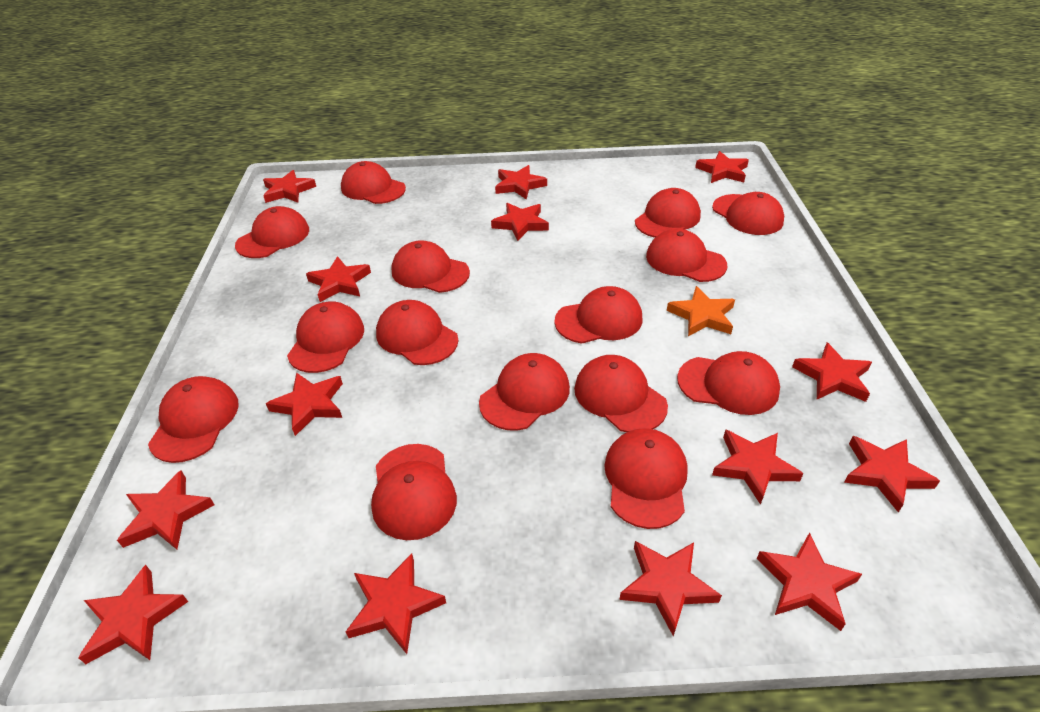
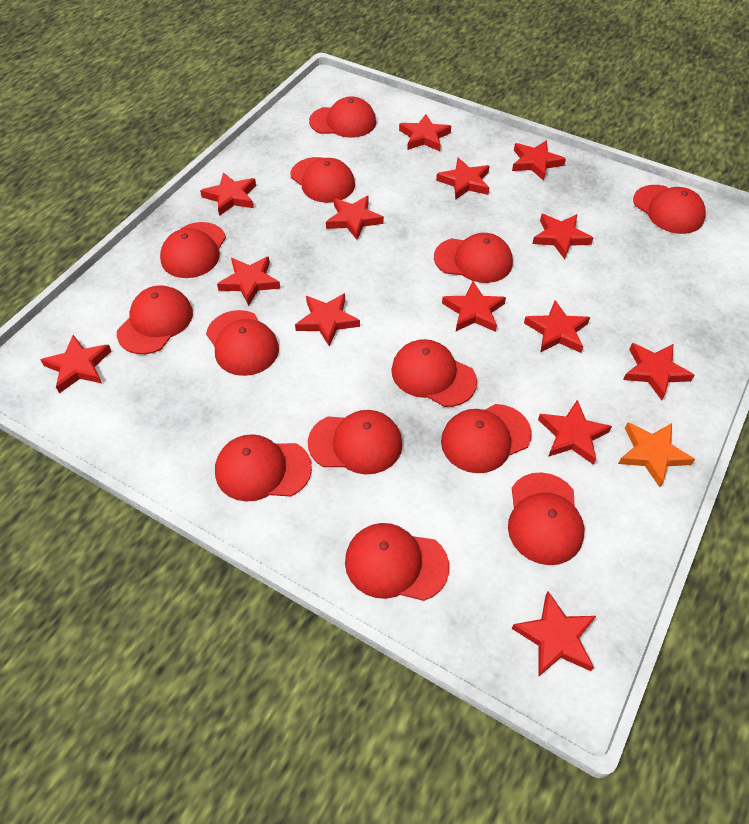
red cap: [148,376,239,463] [235,206,309,258] [287,301,364,373] [341,161,406,204] [371,444,457,540] [376,300,458,365] [392,240,470,293] [479,353,570,431] [554,286,643,344] [574,355,668,432] [604,428,688,529] [635,188,701,238] [646,229,727,282] [677,351,780,415] [712,192,784,235] = 15 -> [117,285,193,354] [160,222,226,278] [206,310,279,376] [215,434,312,501] [291,157,355,203] [308,410,402,475] [309,96,376,138] [345,523,449,601] [391,339,477,407] [434,233,513,283] [441,404,532,473] [508,472,584,565] [633,185,706,234] = 13

